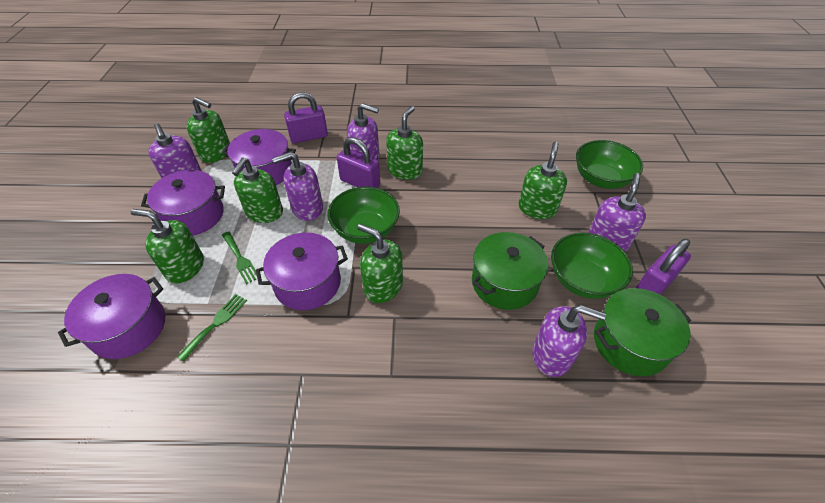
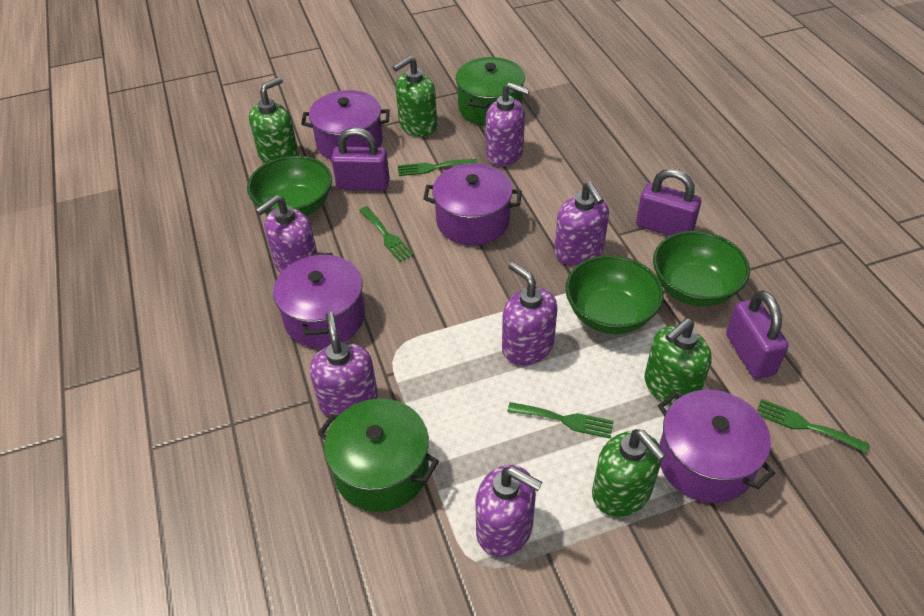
green fork: [177,294,247,362] [222,231,257,284] = 2 -> [359,206,414,262] [398,159,478,176] [507,402,614,439] [757,399,869,453] = 4
green soap dispenser: [131,209,204,284] [187,97,230,163] [232,158,283,223] [357,224,403,303] [386,106,423,180] [519,142,567,219] = 6 -> [249,77,299,163] [392,56,437,137] [592,429,666,517] [645,318,712,406] = 4
purple soap dispenser: [148,123,202,178] [272,152,323,221] [347,103,379,161] [532,305,606,377] [588,173,646,251] = 5 -> [256,195,318,273] [310,312,378,417] [475,465,542,557] [486,82,530,166] [502,262,558,366] [554,182,609,266] = 6

